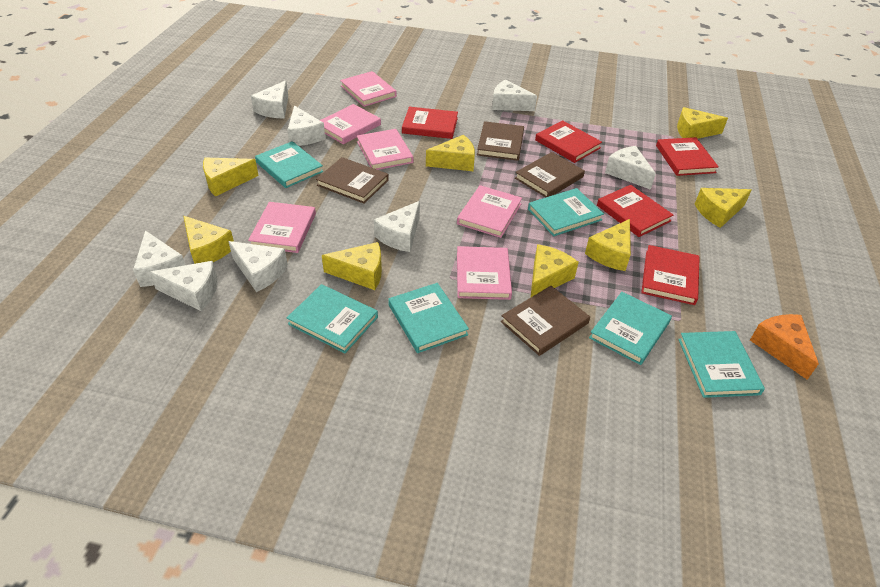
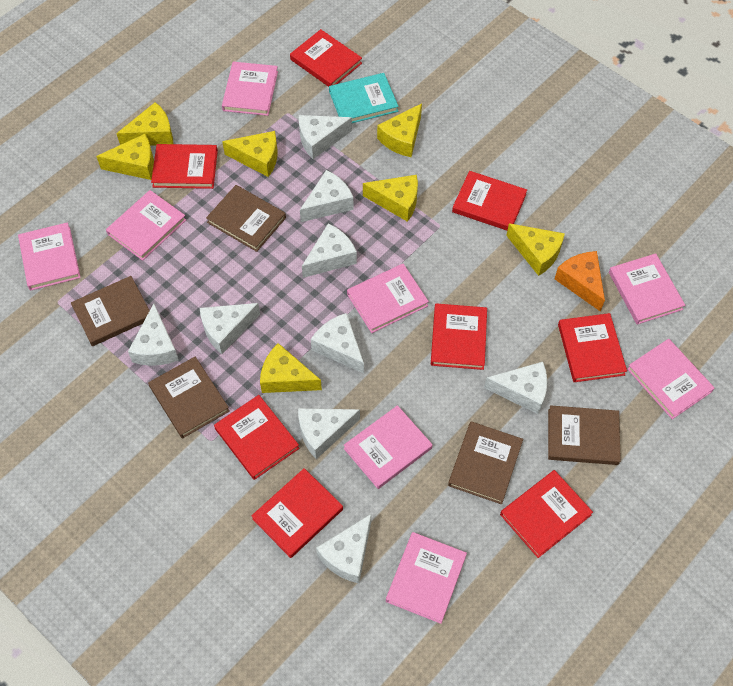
brown book: [316,157,389,203] [477,121,524,161] [501,286,590,356] [515,152,585,197] = 4 -> [71,276,150,346] [148,357,230,439] [206,185,286,252] [448,421,523,504] [548,405,621,465] = 5
pink book: [248,202,316,253] [320,104,381,144] [340,71,397,107] [357,129,413,170] [457,185,522,238] [457,246,512,300] = 6 -> [18,222,81,291] [106,190,186,261] [222,62,278,116] [344,405,433,489] [347,264,429,333] [386,532,467,624] [609,253,685,325] [627,339,714,419] = 8
red book: [402,107,458,139] [535,120,602,163] [597,185,673,237] [641,245,700,305] [656,137,719,176] = 5 -> [151,144,218,189] [214,395,299,480] [251,468,343,558] [290,29,362,87] [431,303,487,370] [452,171,527,231] [500,470,593,558] [558,313,627,382] = 8
turquoise book: [255,141,323,188] [287,284,378,353] [388,283,469,353] [528,188,604,236] [589,292,672,365] [678,331,765,398] = 6 -> [329,73,399,123] = 1
white cheese: [133,231,185,287] [149,261,218,311] [228,241,288,292] [251,80,288,119] [287,105,325,146] [374,201,420,252] [492,80,537,111] [605,146,656,190] = 8 -> [128,304,179,366] [200,303,260,354] [298,408,360,459] [299,115,352,159] [300,170,354,222] [302,223,357,278] [311,313,364,373] [316,514,371,583] [484,362,547,414] = 9
yellow cheese: [183,216,234,264] [203,158,259,197] [322,242,382,290] [426,135,475,171] [531,244,579,297] [585,219,631,271] [677,107,728,139] [695,188,752,228] = 8 -> [96,134,154,180] [116,102,173,146] [222,131,278,177] [260,343,322,393] [363,175,418,222] [377,103,422,157] [506,223,565,276] = 7

